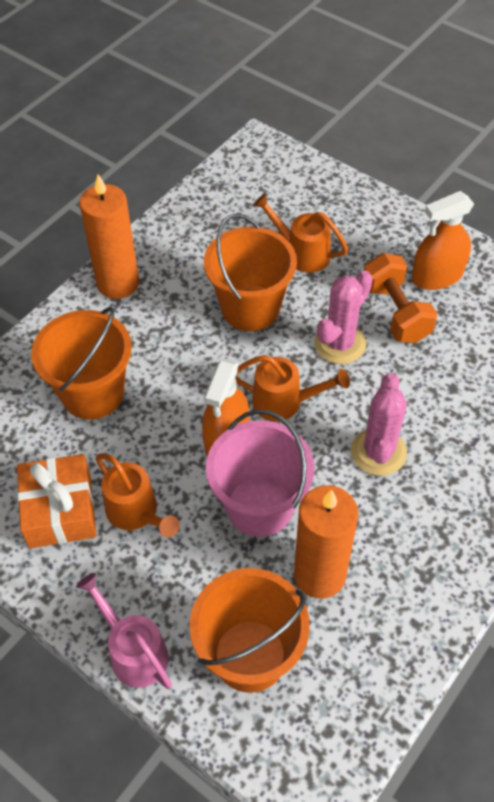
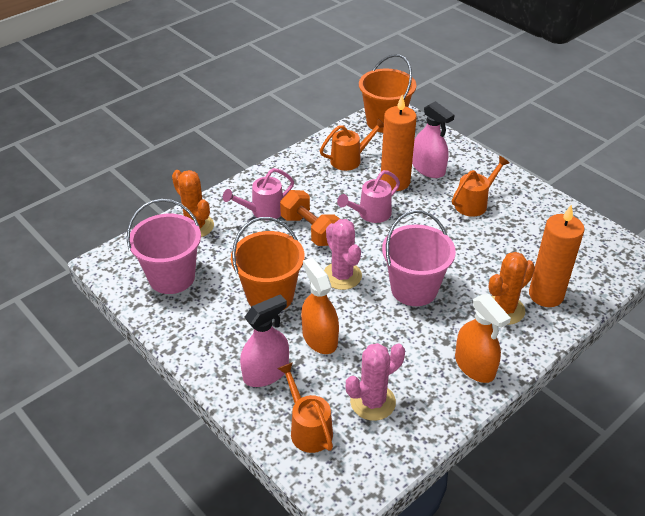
orange bucket: [31,307,132,420] [189,568,310,693] [204,213,297,331] = 3 -> [231,217,305,310] [359,54,416,133] = 2
orange cactus: none = 0 -> [172,170,214,237] [488,252,535,325] = 2
orange gift: [17,454,97,548] = 1 -> none = 0
pink bucket: [206,409,314,537] = 1 -> [127,199,201,294] [382,210,456,306] = 2
pink spray bottle: none = 0 -> [240,294,289,387] [412,101,454,178] = 2
pink watering can: [76,573,172,689] = 1 -> [223,168,294,219] [337,170,400,223] = 2

